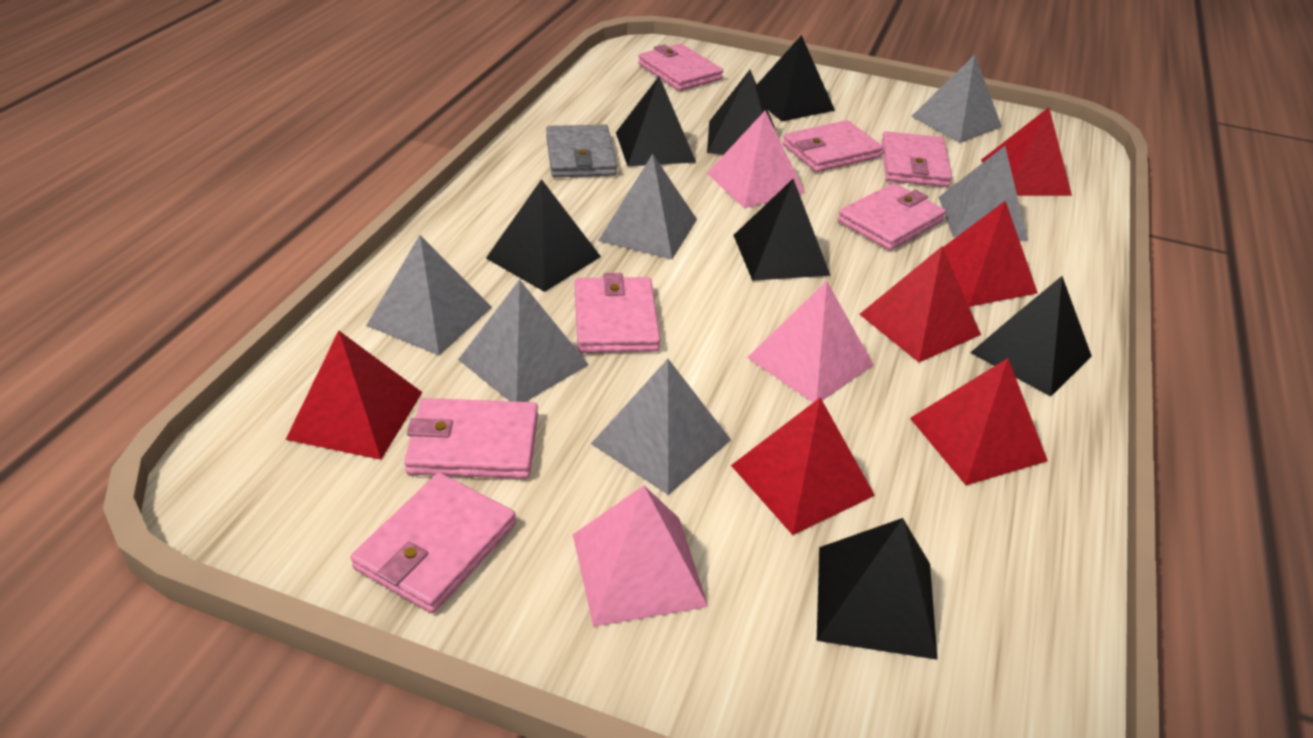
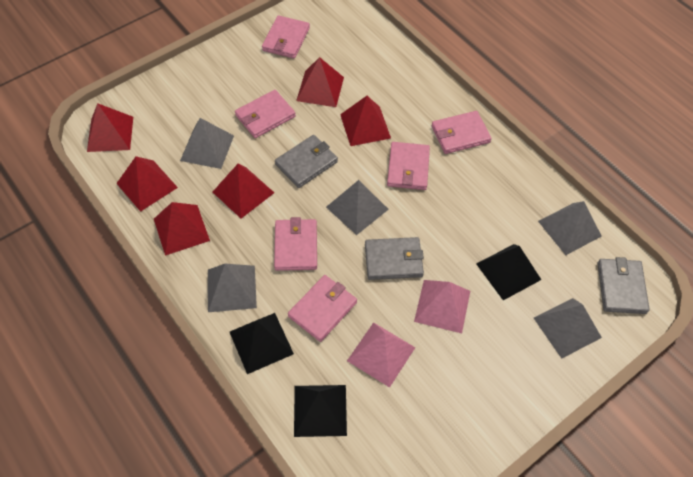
black pyramid: [486,179,601,292] [616,76,696,166] [707,70,775,155] [733,179,831,281] [757,35,835,121] [817,518,937,659] [970,276,1092,397] = 7 -> [230,313,294,374] [294,385,347,437] [476,244,541,300] = 3
grey pyramid: [366,235,492,355] [458,280,589,402] [591,359,731,495] [598,154,697,259] [911,55,1002,143] [939,146,1028,241] = 6 -> [180,118,234,169] [208,264,257,312] [326,180,389,235] [534,298,602,359] [538,201,601,255] = 5
grey wallet: [546,125,617,177] = 1 -> [275,135,338,188] [365,237,424,280] [597,257,650,314] = 3
pink pyramid: [573,485,708,627] [707,110,805,208] [747,281,874,402] = 3 -> [347,322,415,388] [414,280,470,333] = 2
pink wallet: [351,473,516,613] [404,398,538,479] [575,273,661,353] [638,44,723,91] [783,120,883,172] [838,183,946,251] [881,131,952,187] = 7 -> [235,90,296,138] [262,15,310,58] [274,217,317,271] [288,275,357,342] [387,142,430,190] [431,111,492,154] = 6

